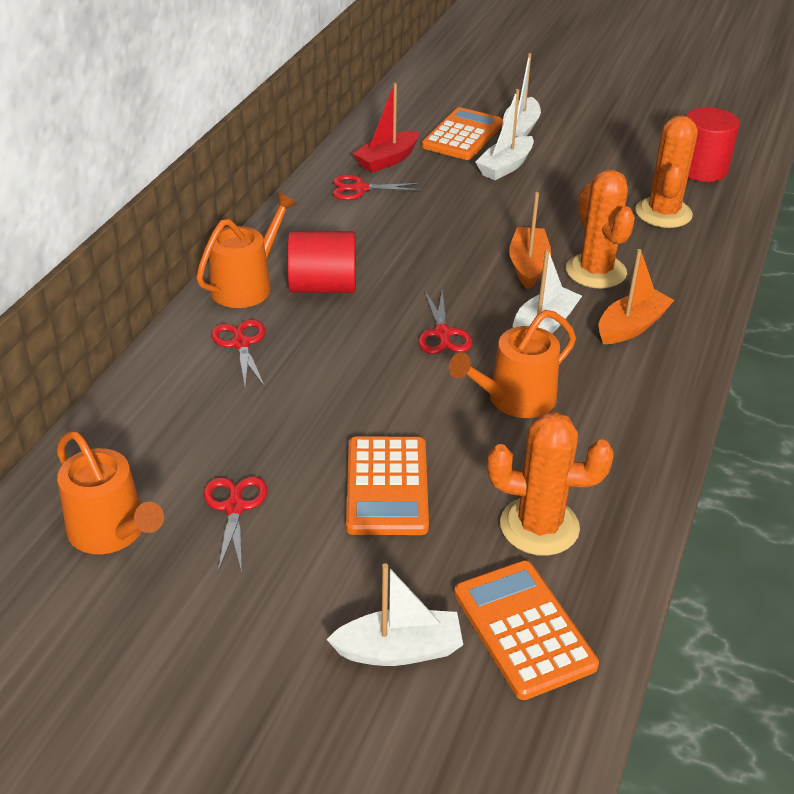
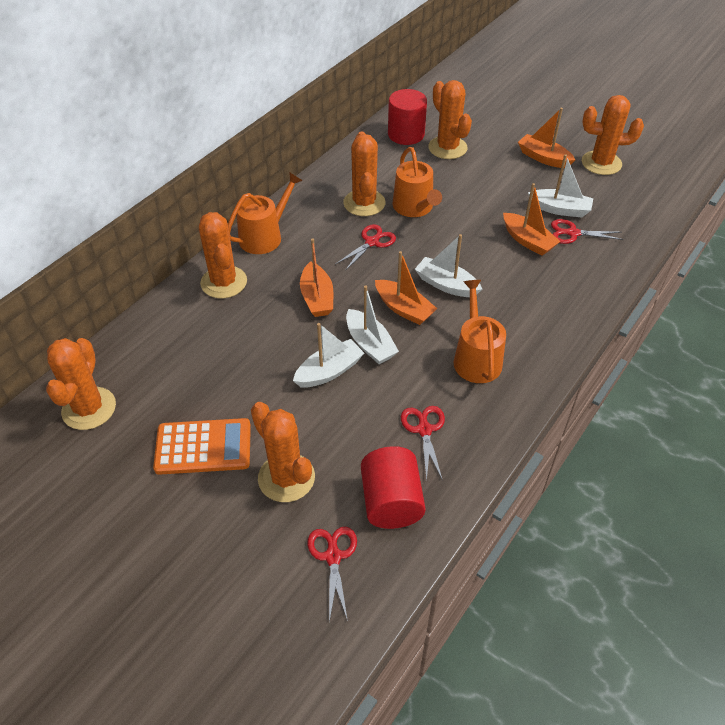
orange boat: [509,192,551,289] [599,249,674,344] = 2 -> [300,238,333,317] [375,251,437,325] [503,183,561,256] [518,108,575,168] = 4
orange cactus: [487,411,613,556] [566,169,635,289] [635,115,698,228] = 3 -> [46,338,116,430] [199,212,247,298] [251,402,315,502] [343,131,385,216] [428,80,472,159] [582,95,644,175] = 6
orange calculator: [346,436,429,535] [422,107,503,160] [454,560,599,700] = 3 -> [153,418,251,475] = 1
red boat: [352,83,419,173] = 1 -> none = 0

